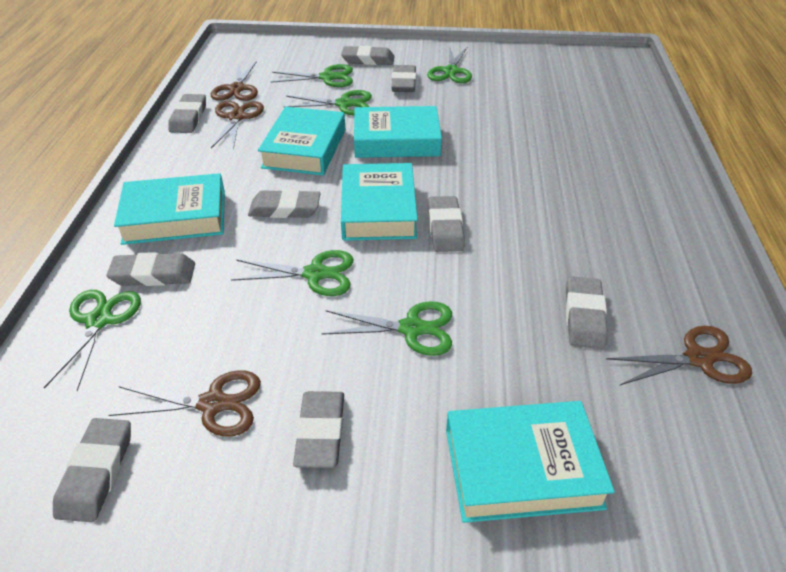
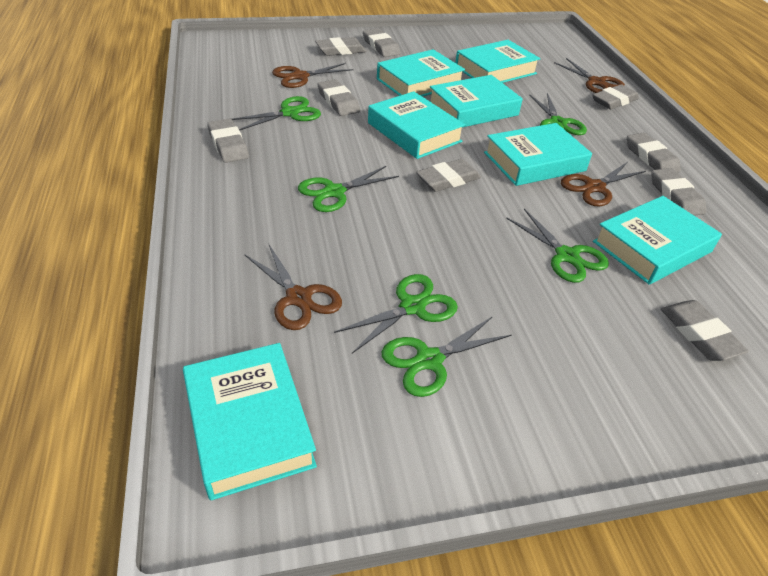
turquoise book: [114,173,225,245] [258,107,345,175] [341,163,418,241] [354,106,442,158] [446,401,615,523] = 5 -> [183,343,317,500] [368,91,465,159] [377,49,465,97] [430,75,523,128] [455,40,541,83] [484,123,592,186] [593,196,722,285] = 7

